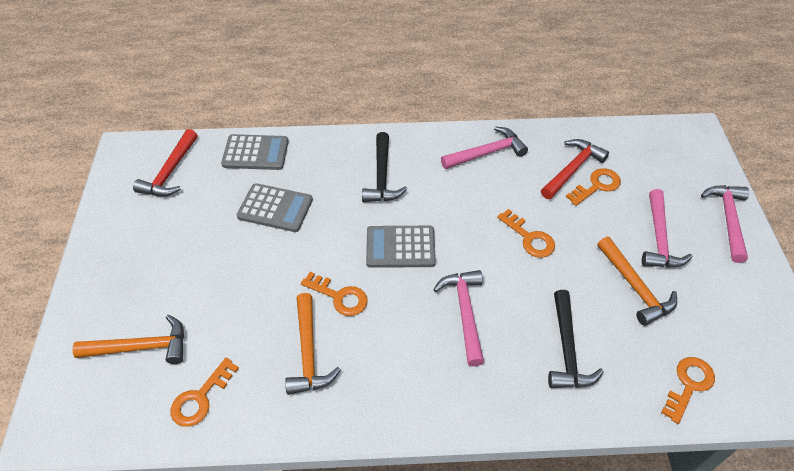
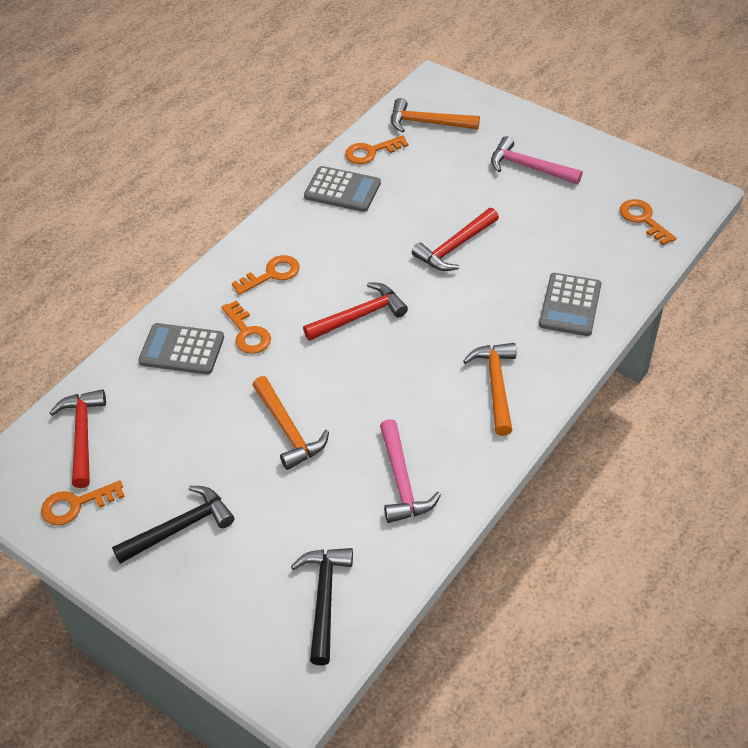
pink hammer: [433,270,484,366] [441,127,528,169] [642,189,692,268] [701,185,749,263] = 4 -> [380,419,441,523] [491,136,583,184] = 2
red hammer: [133,129,198,197] [541,139,609,199] = 2 -> [50,389,106,488] [303,282,408,341] [412,208,499,271] = 3

